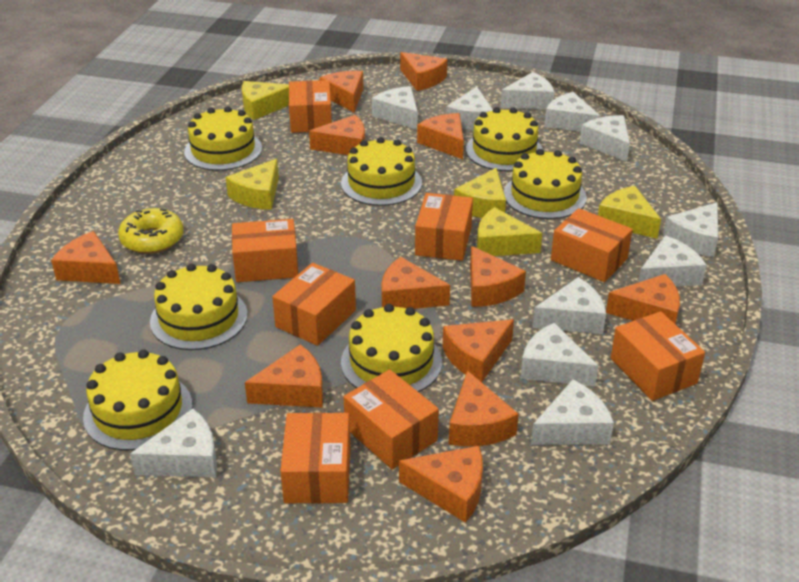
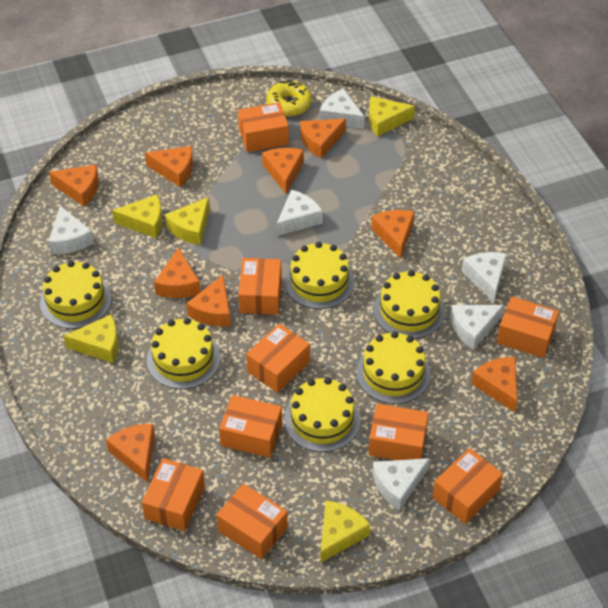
orange box: [232,219,298,282] [272,263,356,346] [280,412,350,504] [289,80,332,133] [344,369,439,470] [415,193,473,261] [551,208,633,282] [611,311,705,401] = 8 -> [142,458,205,531] [216,483,288,559] [219,395,282,458] [238,102,289,152] [238,258,282,315] [246,324,310,393] [368,404,428,460] [432,448,503,524] [497,297,559,358] = 9
orange cheese: [51,231,121,284] [245,344,323,408] [309,115,365,155] [319,71,363,113] [381,257,450,309] [399,446,483,523] [400,52,447,91] [417,113,464,159] [443,319,514,382] [449,370,519,446] [470,246,526,307] [606,274,680,325] = 12 -> [49,165,99,207] [106,424,155,483] [145,146,193,187] [154,248,200,298] [186,275,231,326] [262,148,304,193] [300,119,346,158] [371,210,415,259] [471,357,518,412] = 9
white cheese: [130,408,217,477] [372,86,418,129] [446,87,493,130] [500,72,554,109] [520,323,599,386] [531,380,614,445] [532,277,606,334] [544,92,600,132] [580,115,630,162] [638,236,707,287] [663,202,718,257] = 11 -> [48,206,94,254] [277,190,323,236] [319,89,365,129] [372,458,430,511] [450,305,504,350] [462,252,507,302] = 6
yellow cake: [83,349,192,451] [150,263,248,350] [184,106,262,171] [341,137,422,206] [341,304,442,392] [466,107,543,171] [504,149,587,219] = 7 -> [40,261,111,329] [147,318,220,389] [284,242,355,309] [284,377,360,452] [356,331,430,404] [374,270,445,339] = 6

